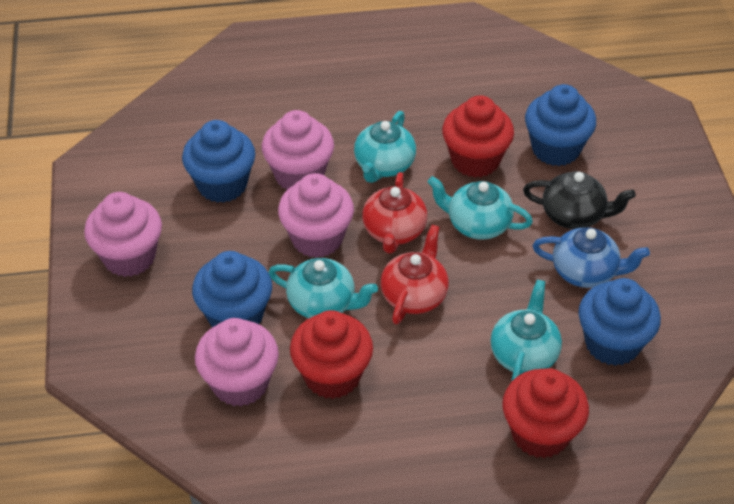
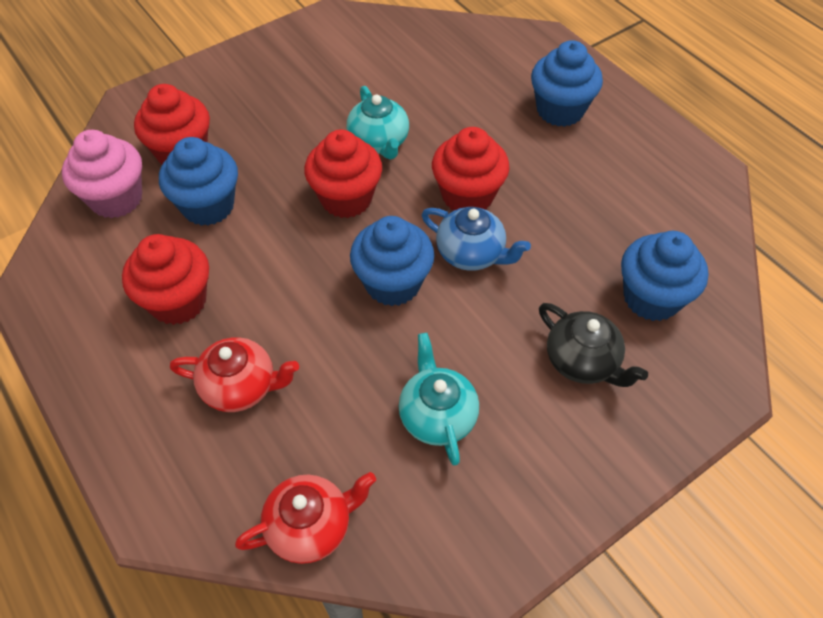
pink cupcake: [84,192,162,277] [195,318,279,407] [262,110,334,190] [278,173,354,258] = 4 -> [62,130,142,218] = 1
red cupcake: [290,310,373,399] [442,95,514,178] [502,368,589,458] = 3 -> [122,234,209,325] [134,84,210,164] [304,130,382,218] [432,127,509,210] = 4
turquoise teapot: [268,258,378,318] [354,111,416,183] [427,176,533,240] [491,280,562,382] = 4 -> [346,86,409,160] [399,333,479,466] = 2

